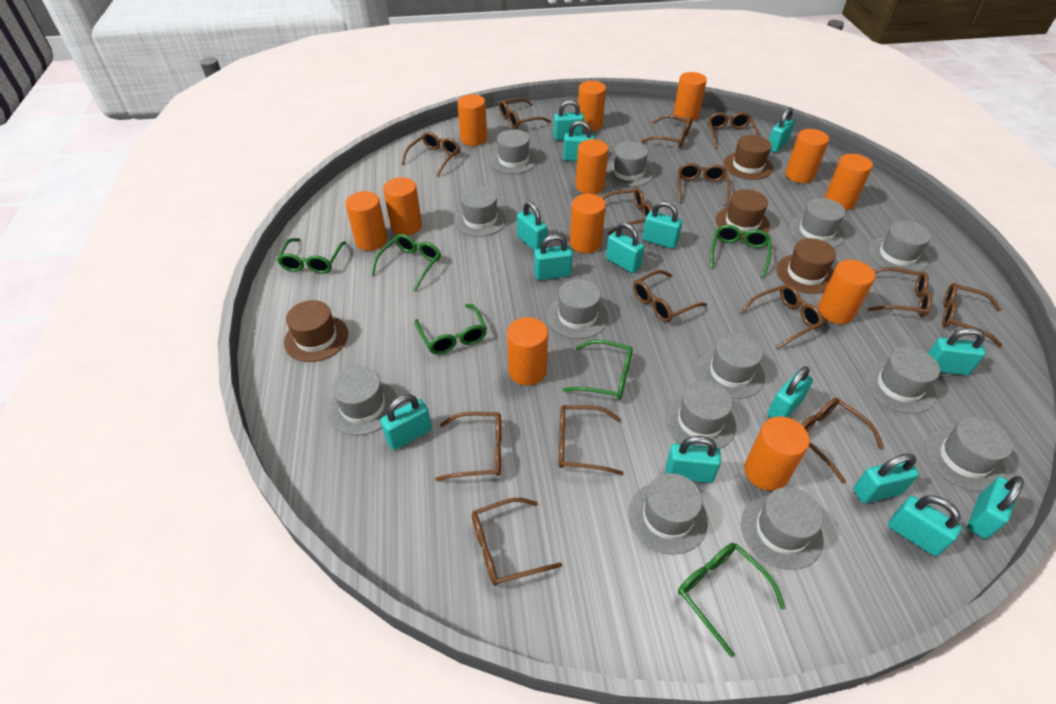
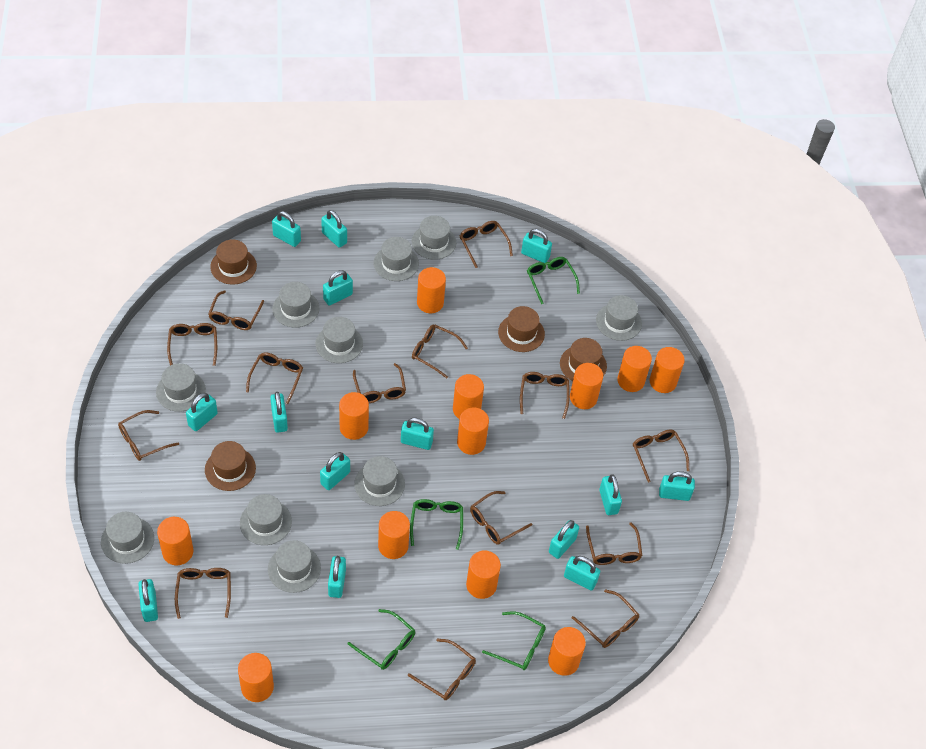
green glasses: [277,238,346,274] [371,234,441,291] [415,304,487,355] [562,340,633,400] [678,543,785,657] [710,225,771,278] = 6 -> [348,609,415,670] [410,499,463,550] [482,611,546,670] [527,257,580,304] = 4
grey hat: [328,366,397,435] [454,186,507,237] [490,129,537,174] [547,279,608,339] [606,141,653,187] [628,473,708,555] [665,381,736,449] [698,333,765,399] [741,487,824,570] [789,198,845,248] [864,347,940,414] [868,220,931,274] [925,417,1013,492] = 13 -> [101,512,154,564] [156,363,206,412] [240,494,292,545] [268,540,321,593] [272,282,319,328] [315,317,363,363] [354,456,405,506] [374,237,419,281] [412,216,456,260] [596,295,642,341] = 10

